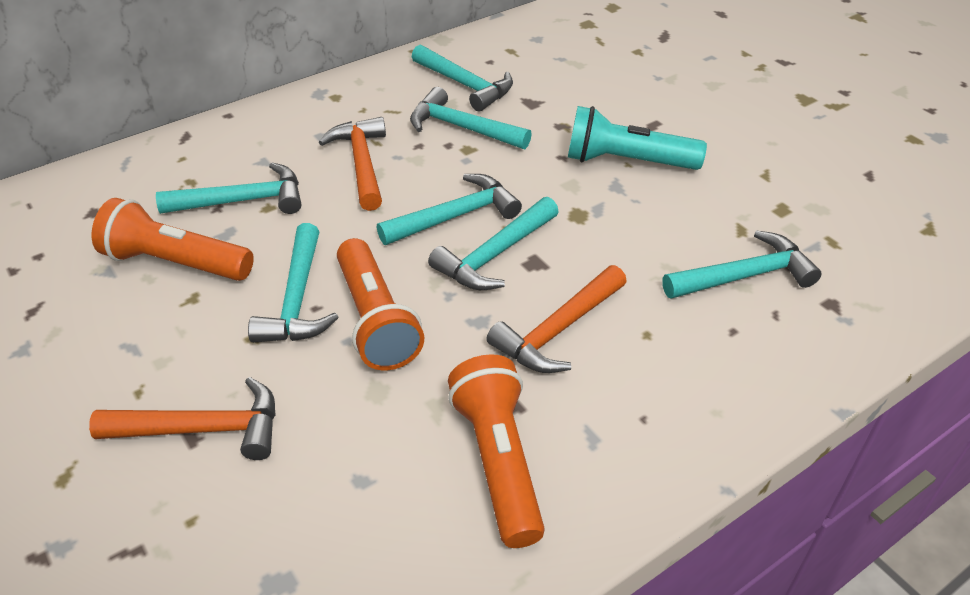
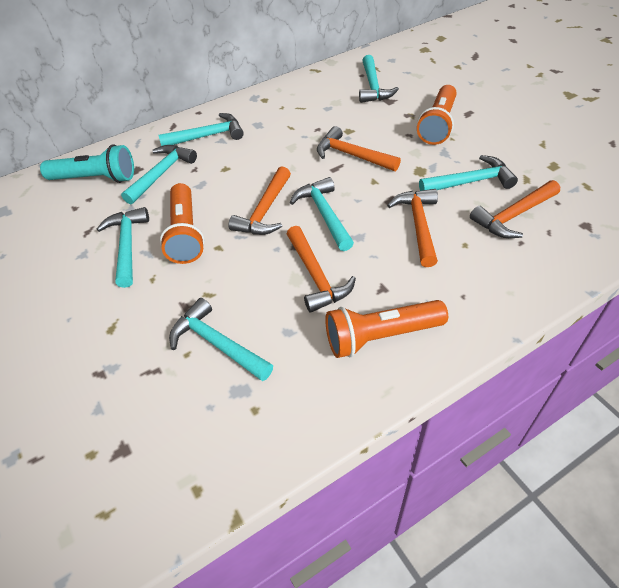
orange hammer: [89,377,276,460] [319,117,386,211] [487,265,627,373] = 3 -> [228,166,291,235] [287,226,356,313] [317,126,401,171] [387,189,438,267] [470,180,560,238] = 5

